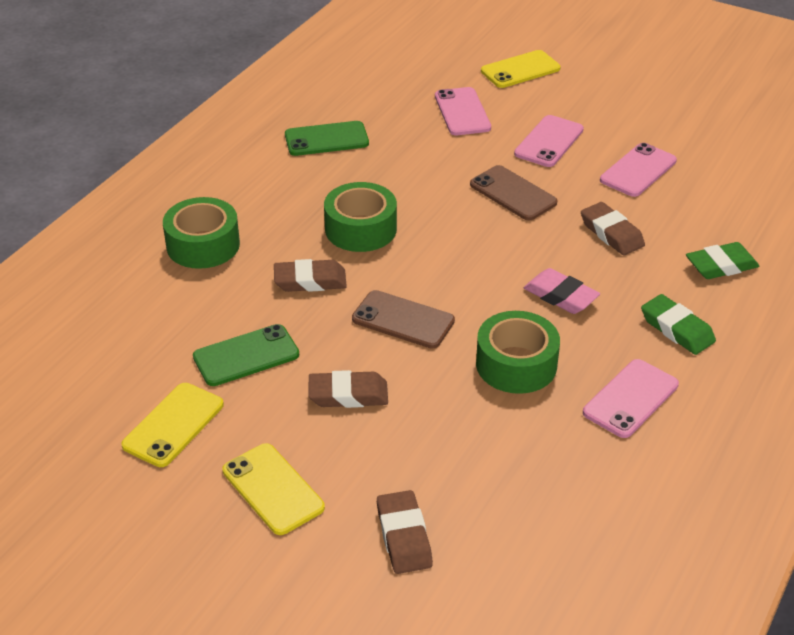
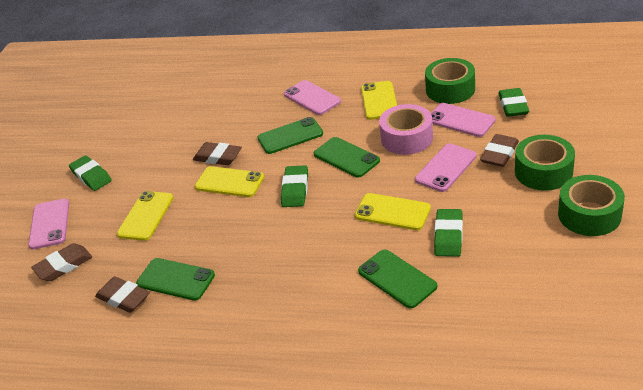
brown phone: [352,290,455,349] [470,165,557,221] = 2 -> none = 0
green eraser: [641,294,716,355] [686,242,759,279] = 2 -> [69,155,112,191] [281,165,308,207] [434,209,463,257] [498,88,529,117] = 4
green phone: [193,324,299,386] [285,121,369,156] = 2 -> [136,258,215,301] [258,117,323,154] [314,137,380,178] [358,250,437,308] = 4
pink eraser: [524,268,600,314] = 1 -> none = 0
pink tape: none = 0 -> [379,104,433,155] = 1
yellow phone: [121,383,224,467] [222,443,325,535] [481,50,561,88] = 3 -> [117,191,173,241] [195,166,264,197] [355,193,431,230] [361,81,397,120] = 4

